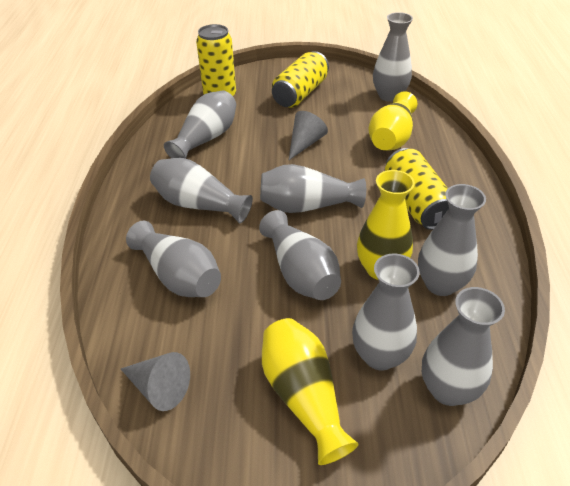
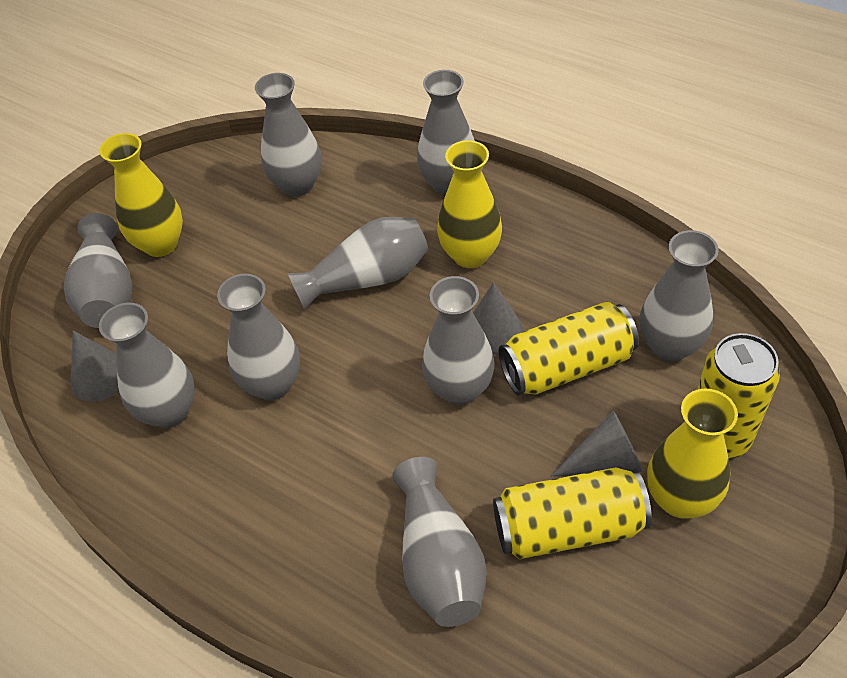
grey cone: [121,352,190,411] [289,111,328,160] = 2 -> [70,330,119,402] [473,282,523,355] [551,410,643,476] = 3

